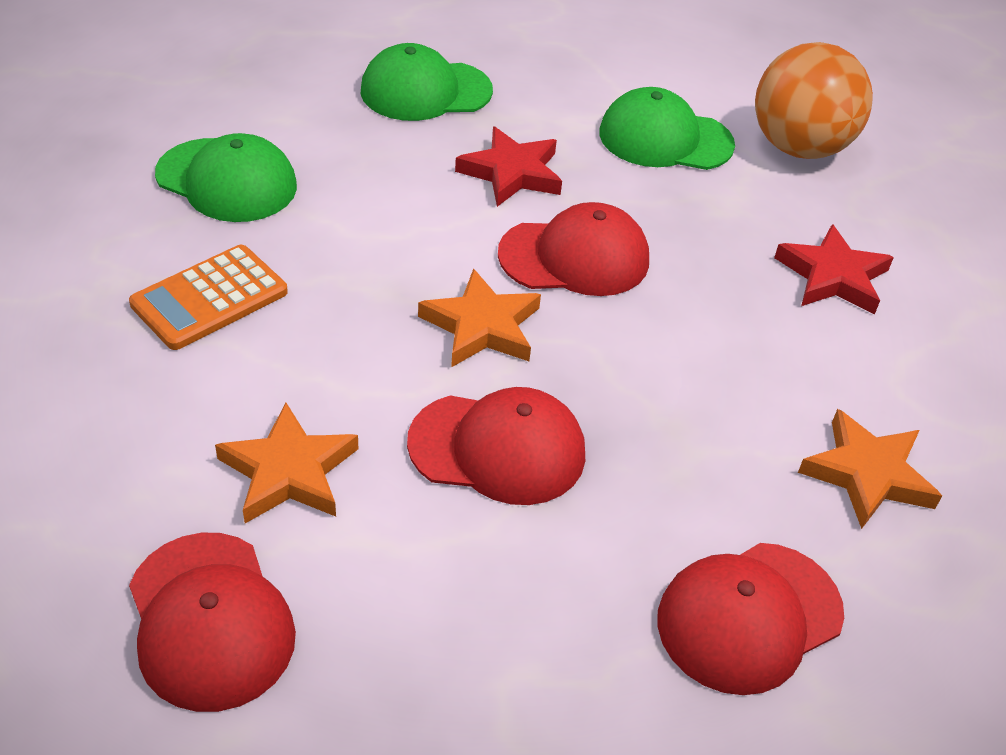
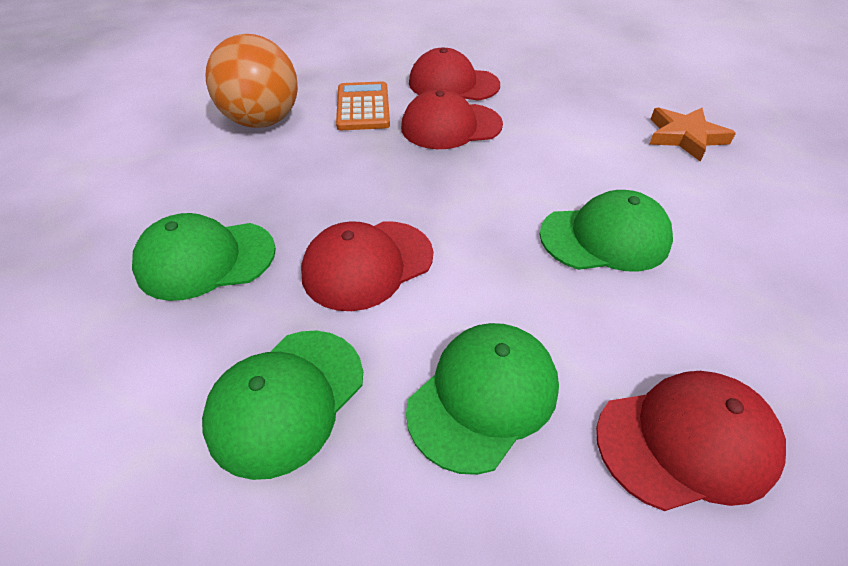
green cap: [155,133,297,222] [361,43,493,121] [599,87,735,170] = 3 -> [132,213,276,301] [202,330,363,480] [406,323,559,475] [540,190,673,271] = 4
orange star: [215,403,358,523] [418,268,541,367] [798,409,942,529] = 3 -> [649,107,736,161] = 1
red star: [455,126,562,207] [774,224,894,315] = 2 -> none = 0

